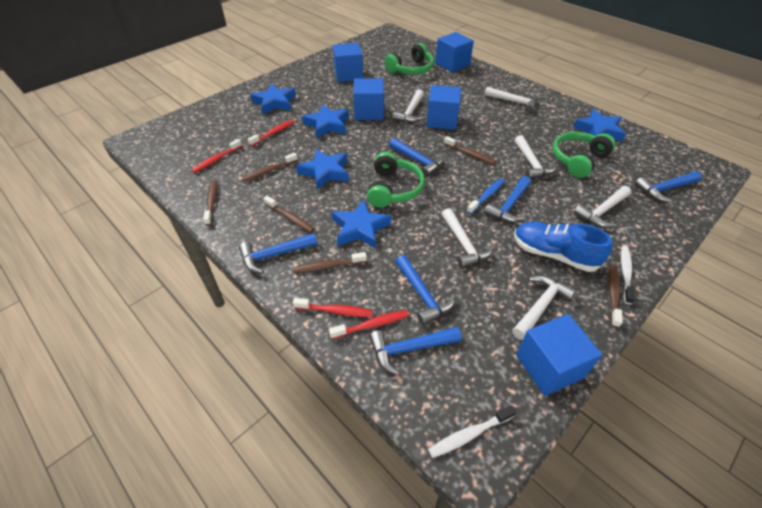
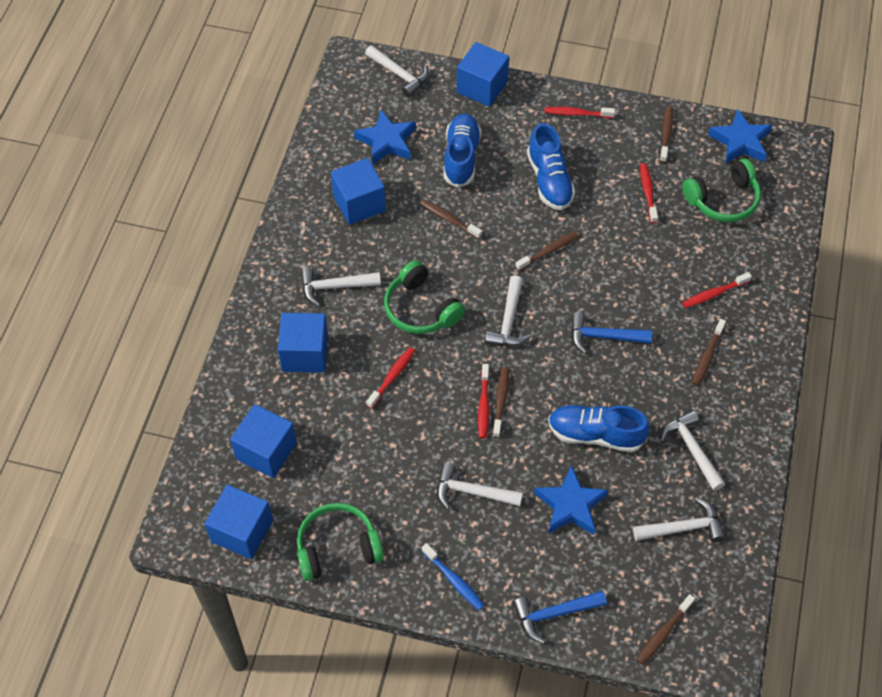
blue hammer: [239,233,317,274] [369,327,462,375] [389,138,444,177] [395,255,455,325] [484,176,531,223] [635,171,702,202] = 6 -> [513,591,607,644] [571,312,652,354] = 2
blue shoe: [514,222,612,272] = 1 -> [444,113,481,188] [527,123,575,210] [548,405,650,452] = 3
blue star: [250,84,296,114] [296,149,349,190] [302,104,349,138] [331,200,391,249] [573,109,626,142] = 5 -> [354,110,416,165] [534,465,609,535] [708,109,772,163] = 3
red toothbrush: [191,139,242,173] [248,120,294,146] [293,298,373,317] [329,310,409,339] = 4 -> [366,347,415,409] [478,364,490,438] [544,107,615,118] [640,163,658,224] [682,272,752,308] = 5
white toothbrush: [428,405,516,458] [621,246,635,304] = 2 -> none = 0

